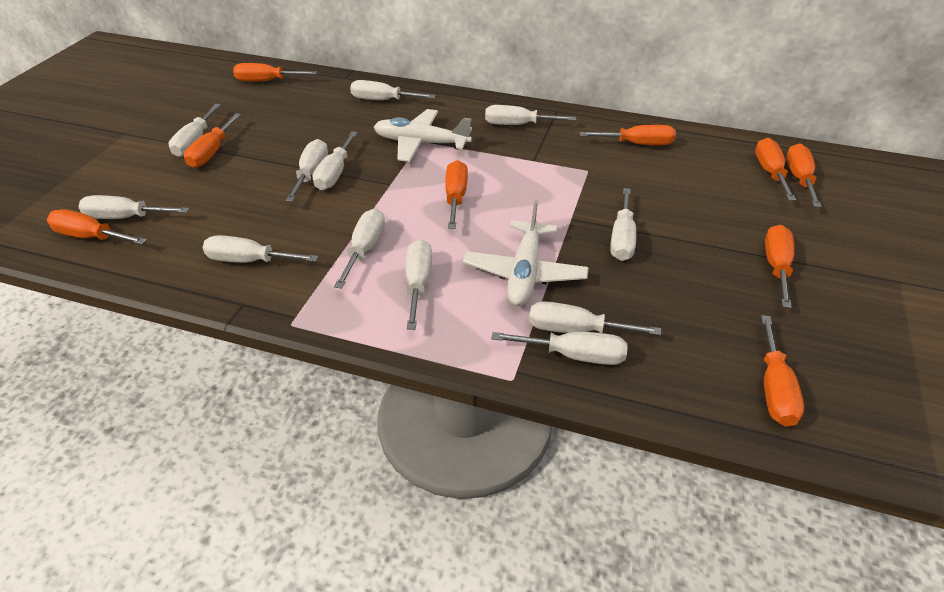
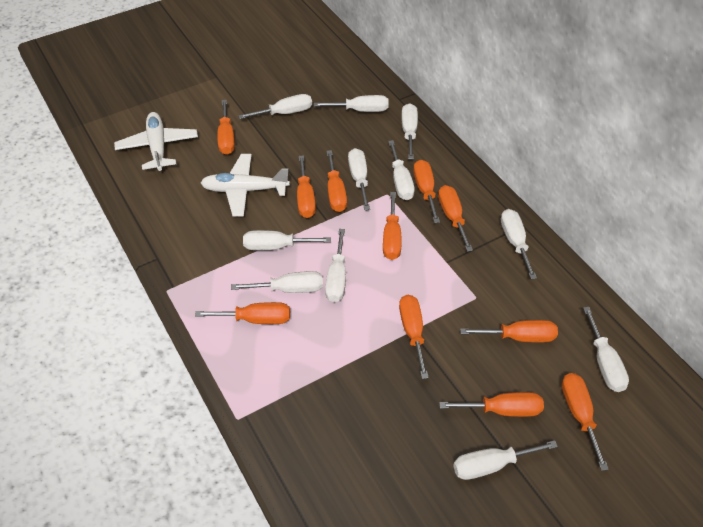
orange screwdriver: [47,209,147,245] [184,113,241,168] [233,63,317,82] [445,160,468,229] [580,125,676,145] [755,138,796,201] [761,315,804,427] [765,225,795,308] [786,143,822,207] = 9 -> [195,302,290,324] [217,100,235,155] [297,155,316,218] [327,150,347,212] [383,192,402,260] [399,295,429,379] [413,160,440,223] [438,185,473,252] [439,392,544,417] [460,320,558,343] [562,373,609,471] = 11
white screwdriver: [78,195,190,219] [169,104,221,157] [203,235,318,263] [286,139,328,202] [312,131,358,190] [334,209,385,289] [350,80,436,100] [406,240,432,330] [485,105,576,125] [491,331,628,365] [529,301,661,335] [610,188,636,261] = 12 -> [231,271,323,293] [238,94,312,119] [243,230,331,251] [314,95,389,112] [325,229,346,302] [348,148,370,210] [388,140,415,200] [401,103,418,160] [453,440,558,480] [501,209,537,279] [583,307,629,392] = 11

